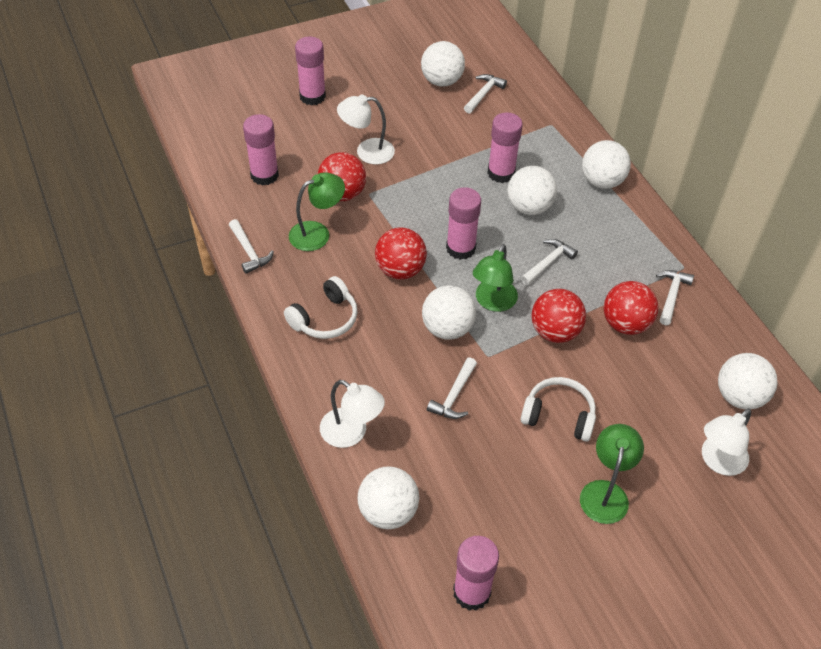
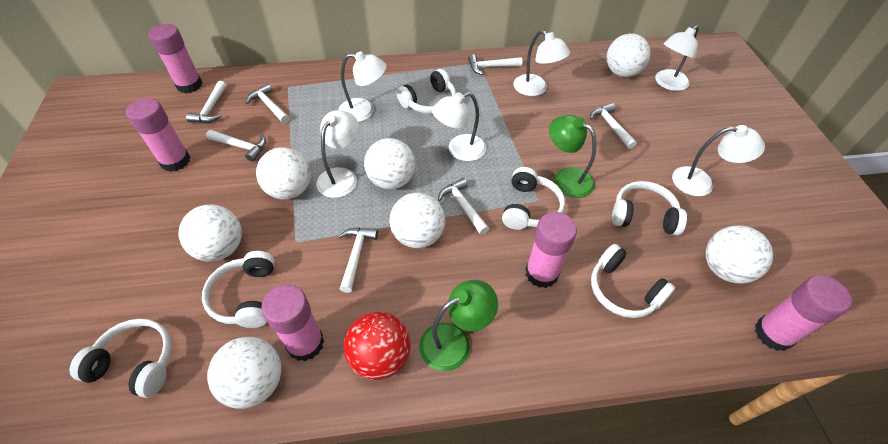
green lamp: [289,172,345,251] [473,244,518,312] [580,424,644,524] = 3 -> [419,280,498,371] [549,115,596,198] = 2
red ball: [318,152,366,201] [375,227,427,280] [532,289,586,343] [603,281,659,335] = 4 -> [344,312,410,380] = 1
white ball: [357,466,419,529] [421,41,465,87] [422,285,476,340] [508,166,557,215] [582,140,631,189] [718,353,778,409] = 6 -> [178,205,242,262] [207,337,281,409] [256,147,310,200] [364,138,415,189] [390,193,445,248] [606,33,651,77] [706,225,773,284] = 7
white hammer: [229,219,274,274] [427,357,477,419] [464,74,507,114] [521,239,578,285] [656,270,694,325] = 5 -> [186,81,227,123] [206,130,266,162] [246,83,290,124] [338,228,378,293] [438,178,489,235] [468,54,523,75] [590,103,637,149] = 7
white headphones: [284,276,358,339] [520,377,596,442] = 2 -> [69,318,172,398] [202,251,274,328] [396,69,456,114] [502,167,565,230] [591,244,675,318] [612,181,687,235] = 6
white lamp: [320,380,385,448] [337,94,395,165] [702,408,751,476] = 3 -> [316,110,359,198] [338,51,386,122] [432,92,486,161] [513,30,570,96] [655,25,699,91] [672,125,765,196] = 6

